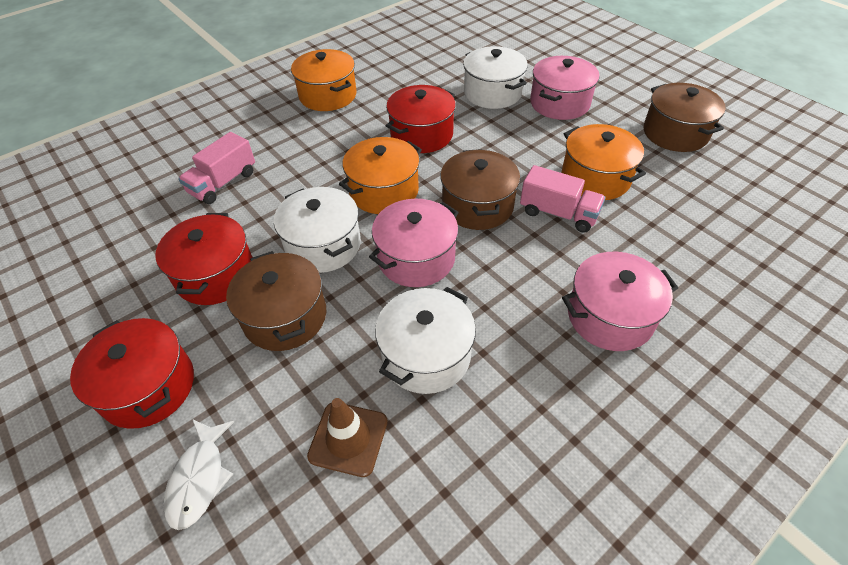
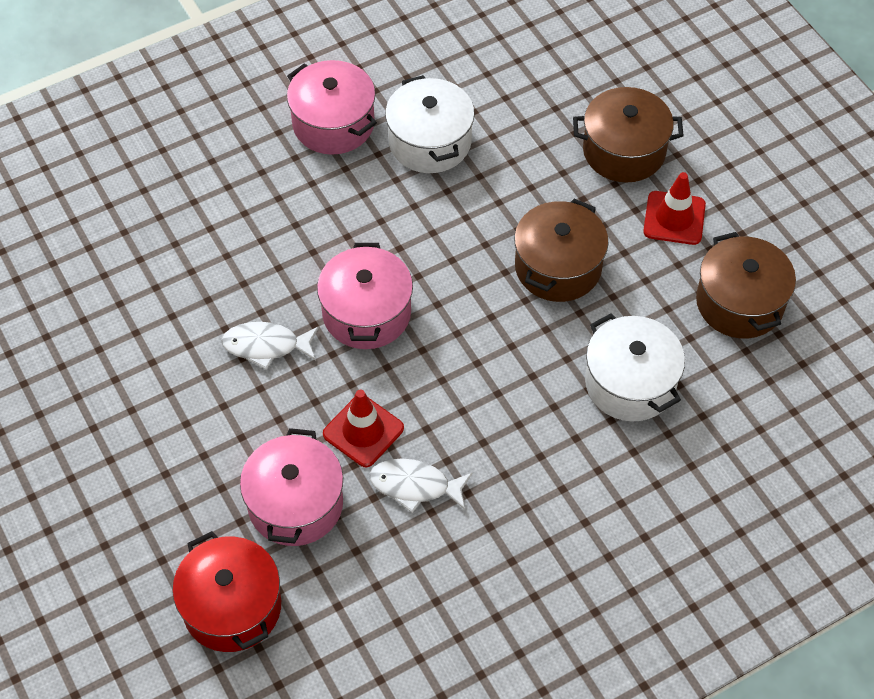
brown traffic cone: [307,398,388,477] = 1 -> none = 0
orange pot: [291,49,357,111] [339,137,422,214] [562,124,646,200] = 3 -> none = 0
pink truck: [178,132,255,204] [520,165,606,233] = 2 -> none = 0
red pot: [70,318,194,429] [155,213,253,305] [386,85,456,153] = 3 -> [172,531,281,652] = 1
red traffic cone: none = 0 -> [323,390,404,467] [643,172,706,245] = 2
white fish: [163,419,234,530] = 1 -> [221,322,319,370] [369,458,472,513] = 2
white pot: [274,187,361,273] [375,287,476,394] [463,46,528,109] = 3 -> [385,75,475,173] [585,313,685,421] = 2

